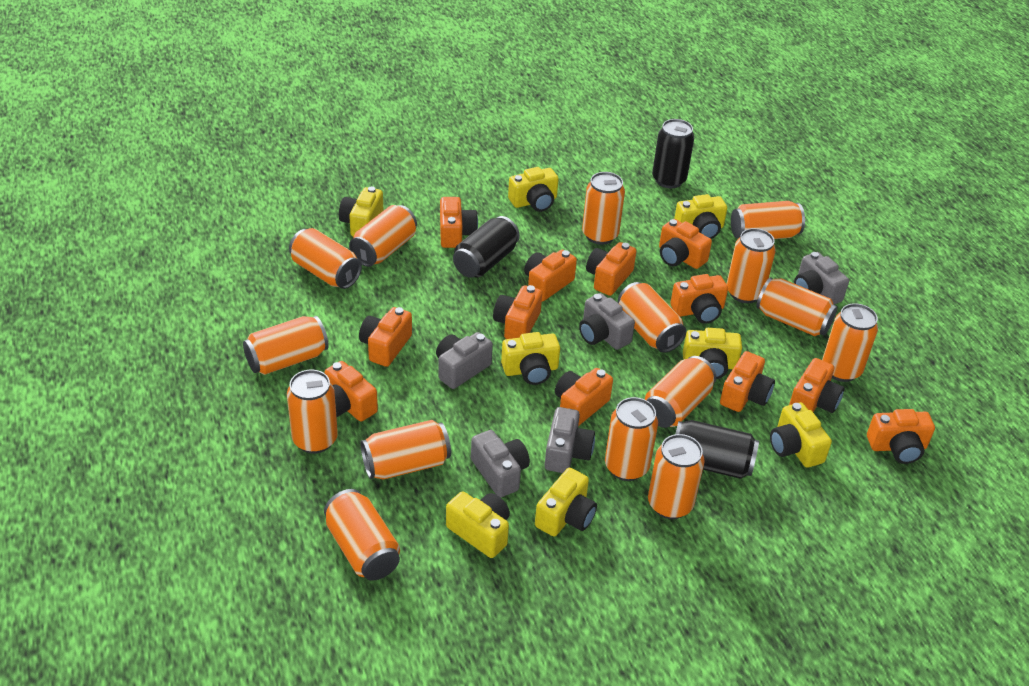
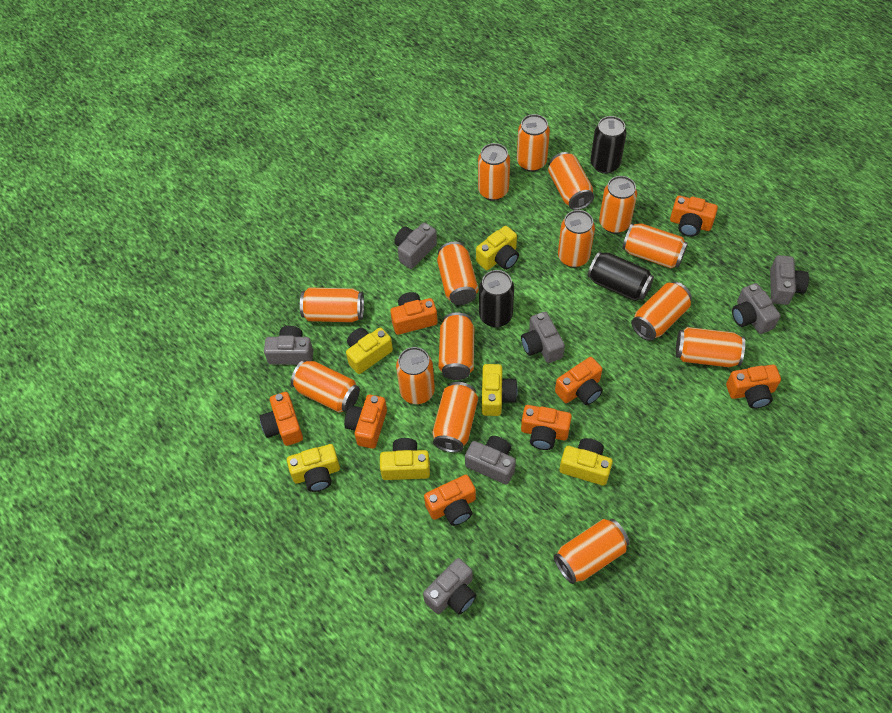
grey camera: [436,332,493,389] [471,430,530,497] [545,407,595,473] [579,293,635,350] [794,252,849,304] = 5 -> [264,326,313,365] [394,223,437,269] [423,558,476,614] [465,436,516,484] [521,312,565,363] [732,283,780,334] [770,255,809,305] = 7
orange camera: [324,361,378,422] [359,307,412,367] [440,197,478,248] [493,285,542,339] [524,250,577,301] [555,368,613,426] [586,242,636,296] [659,219,712,269] [670,274,728,324] [720,351,775,412] [789,358,844,413] [867,409,935,464] = 12 -> [259,392,303,446] [344,395,387,449] [390,292,438,335] [424,475,476,526] [521,405,572,450] [555,357,603,405] [670,196,718,237] [726,365,781,409] = 8
yellow camera: [339,186,383,237] [446,491,510,558] [501,332,560,385] [508,167,559,212] [535,468,597,537] [674,194,727,239] [683,328,742,379] [770,402,832,468] = 8 -> [287,444,340,492] [346,327,393,374] [380,438,430,480] [476,226,519,270] [482,364,518,416] [560,438,613,486] = 6

